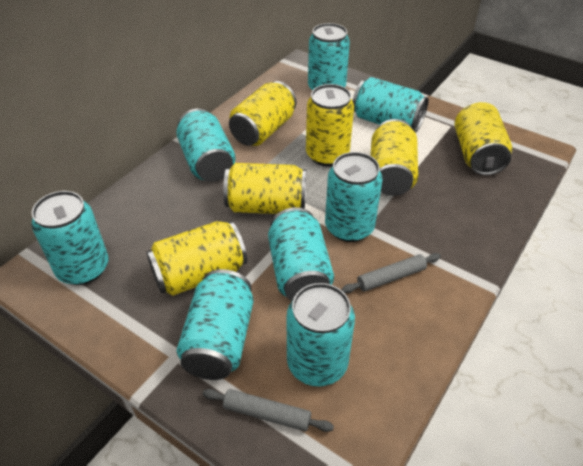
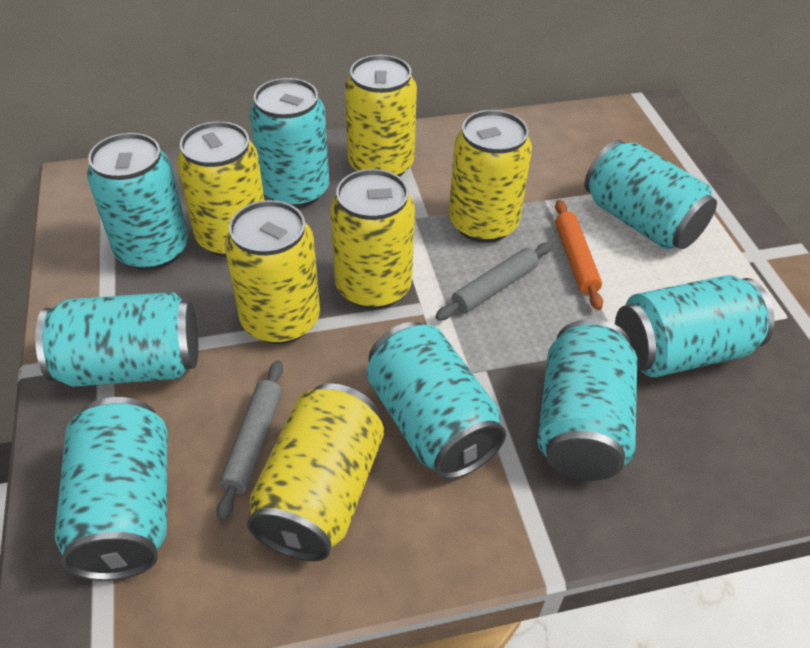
orange rolling pin: none = 0 -> [555,200,603,310] = 1

